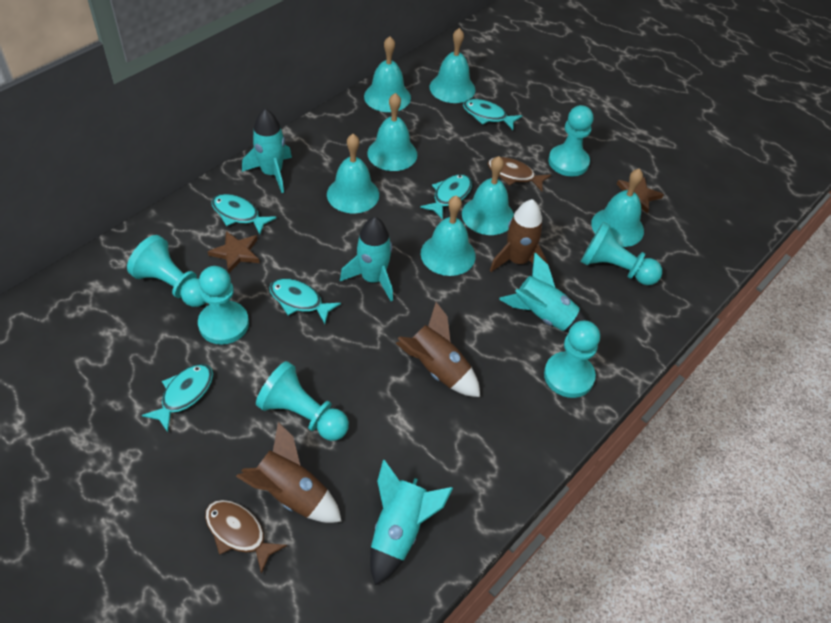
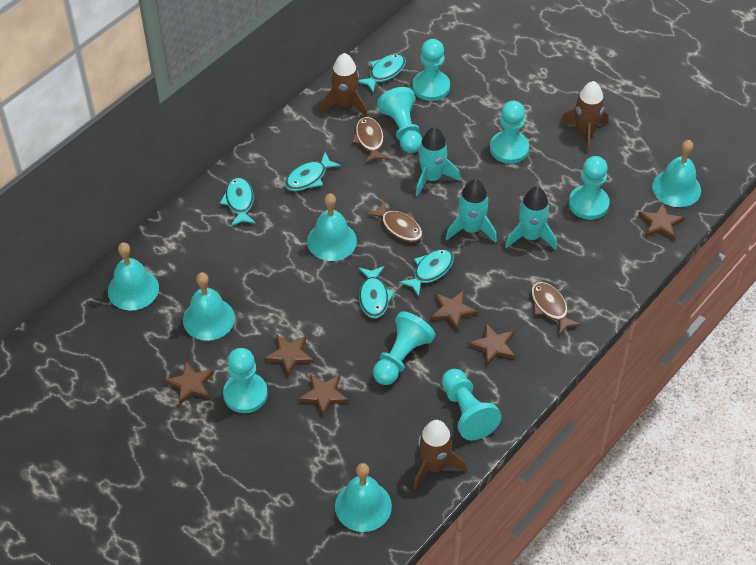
brown fish: [205,500,287,574] [488,157,551,191] = 2 -> [352,117,389,163] [367,200,423,242] [531,282,581,335] = 3
brown star: [208,231,259,273] [617,177,664,213] = 2 -> [165,361,214,405] [265,334,314,376] [299,374,349,417] [431,290,478,331] [468,324,515,366] [638,202,685,240] = 6
turquoise bell: [327,134,379,213] [364,36,411,112] [367,93,417,171] [421,196,476,276] [430,28,475,103] [462,156,514,235] [591,169,644,247] = 7 -> [108,242,159,311] [183,272,235,341] [307,193,357,261] [335,463,392,532] [652,140,701,207] = 5
turquoise pawn: [127,235,206,307] [198,266,249,345] [256,361,349,441] [544,321,600,398] [548,105,593,176] [581,222,662,285] = 6 -> [223,348,268,413] [373,311,436,385] [377,87,422,153] [412,39,450,101] [442,369,501,440] [490,101,529,164] [569,156,610,220] = 7
turquoise rocket: [242,109,292,193] [340,217,393,301] [370,460,453,585] [499,253,588,333] = 4 -> [416,127,460,197] [446,179,497,243] [505,186,557,250] = 3

